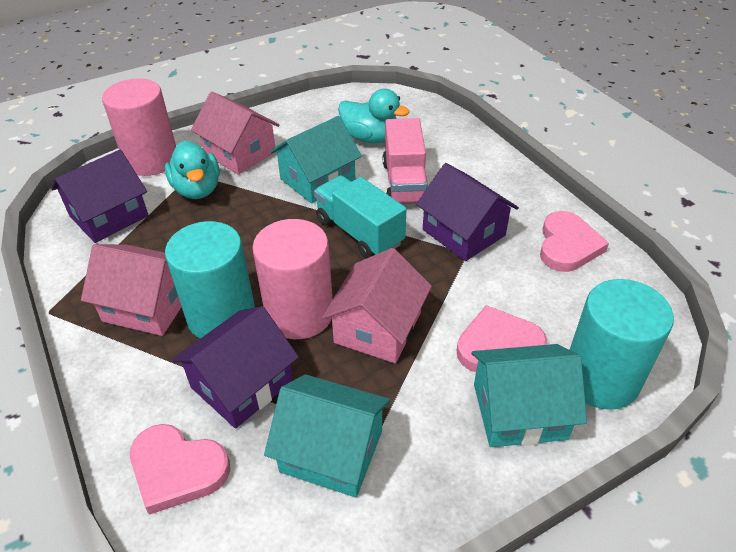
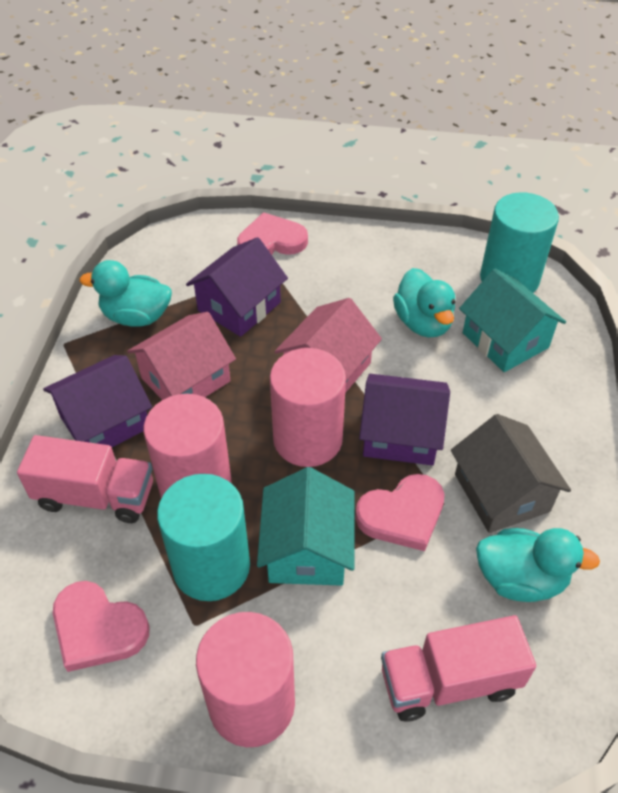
grey house: none = 0 -> [451,414,571,533] = 1
pink cylinder: [102,78,176,176] [252,219,333,339] = 2 -> [144,394,232,498] [196,612,295,747] [270,348,346,467] = 3
pink house: [81,244,181,336] [191,92,279,175] [322,248,432,363] = 3 -> [127,312,236,400] [274,298,382,393] = 2
pink truck: [383,118,428,204] = 1 -> [17,435,153,523] [381,615,536,721] = 2
turquoise duck: [165,140,220,199] [338,89,410,143] = 2 -> [79,260,172,327] [393,268,455,337] [476,528,600,602] = 3
turquoise house: [264,374,390,497] [270,116,362,204] [472,344,587,447] = 3 -> [257,467,355,586] [459,269,566,372] = 2
turquoise truck: [314,175,407,259] = 1 -> none = 0

